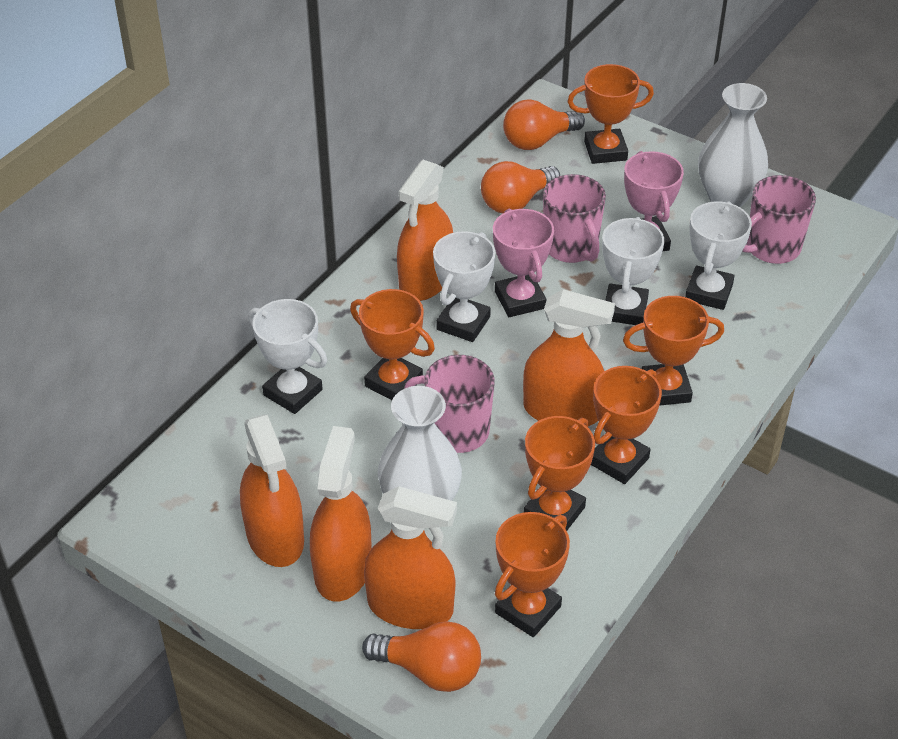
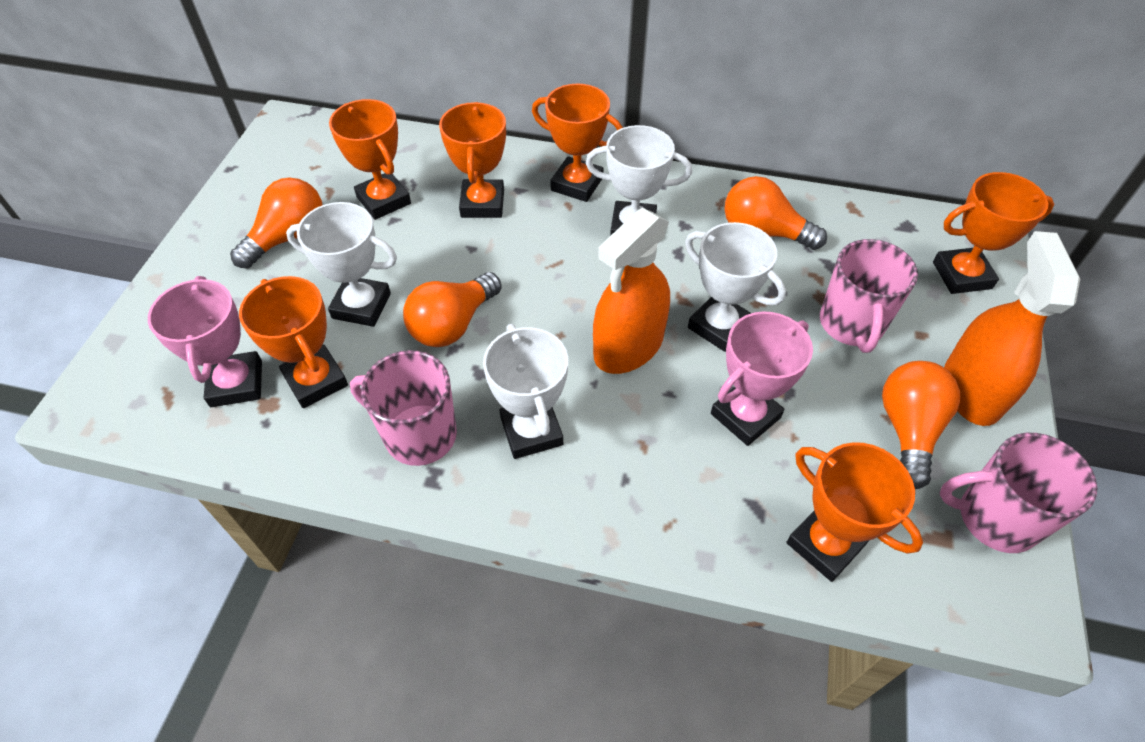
orange light bulb: [362,621,481,692] [481,161,560,213] [503,100,585,150] = 3 -> [230,177,323,269] [403,272,502,347] [724,176,827,250] [882,361,960,489] = 4
orange spray bottle: [240,414,304,567] [310,426,371,602] [364,486,457,629] [397,160,453,301] [523,289,615,426] = 5 -> [593,208,670,374] [944,231,1080,426] = 2
white vase: [378,386,462,501] [698,83,768,207] = 2 -> none = 0

